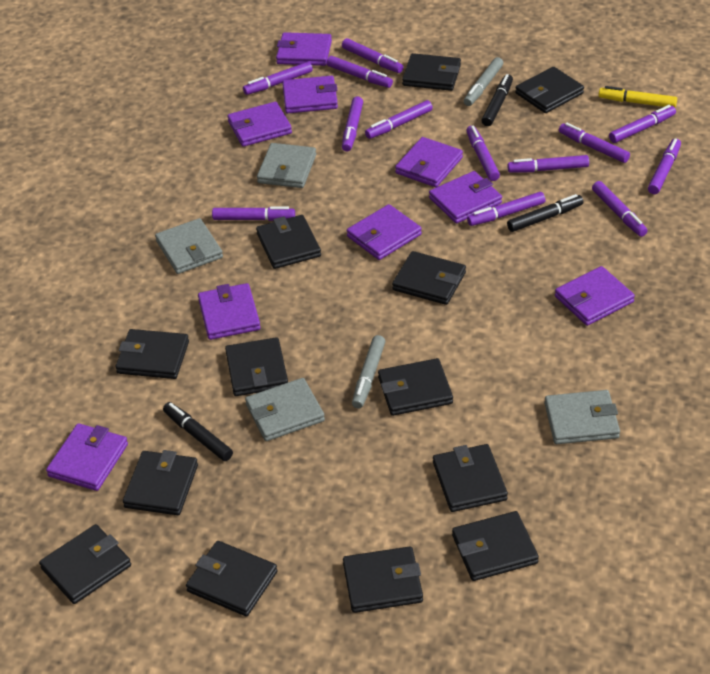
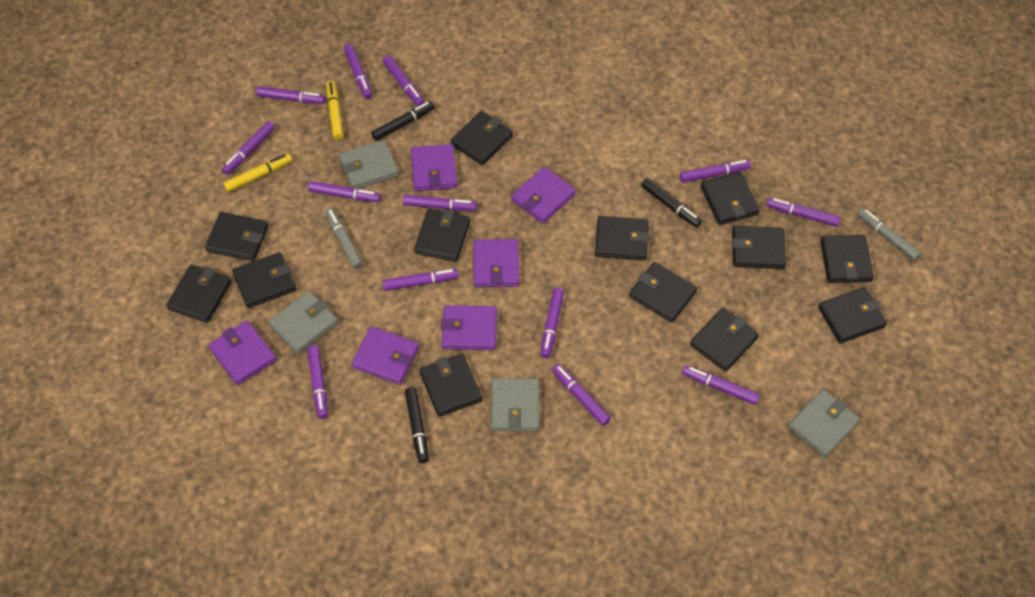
purple wallet: [46,423,128,491] [198,283,261,340] [227,102,292,147] [276,32,332,66] [282,76,338,113] [347,204,422,260] [395,137,463,187] [429,171,502,223] [555,266,635,326] = 9 -> [208,320,277,385] [352,326,419,385] [411,144,457,191] [441,305,497,350] [474,239,519,287] [511,167,576,224] = 6
yellow marker: [599,86,677,108] = 1 -> [223,153,292,192] [326,81,343,140] = 2

